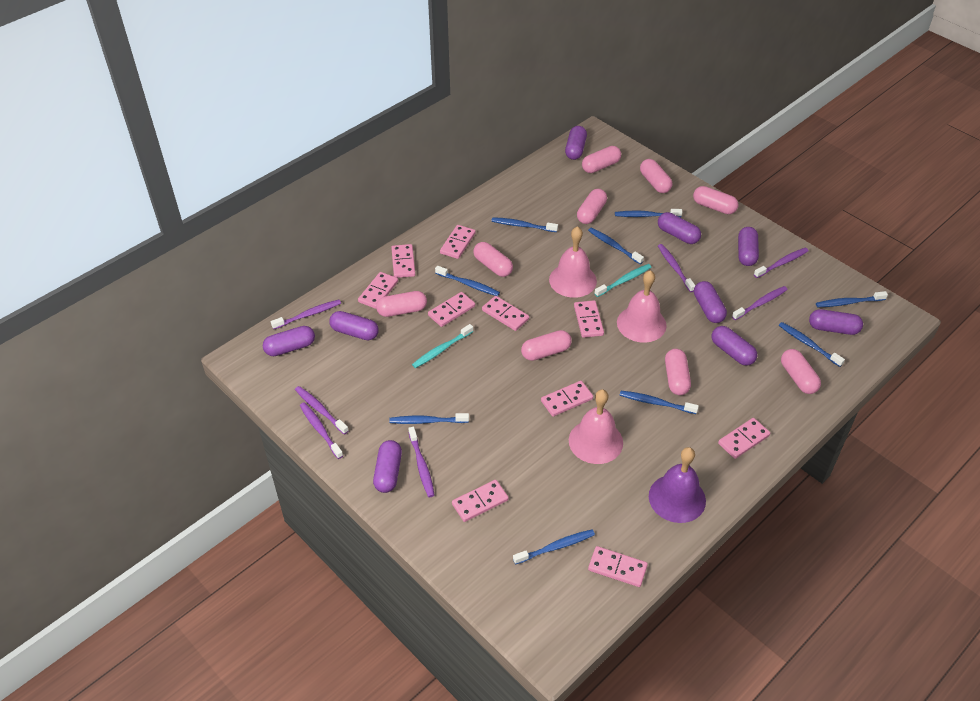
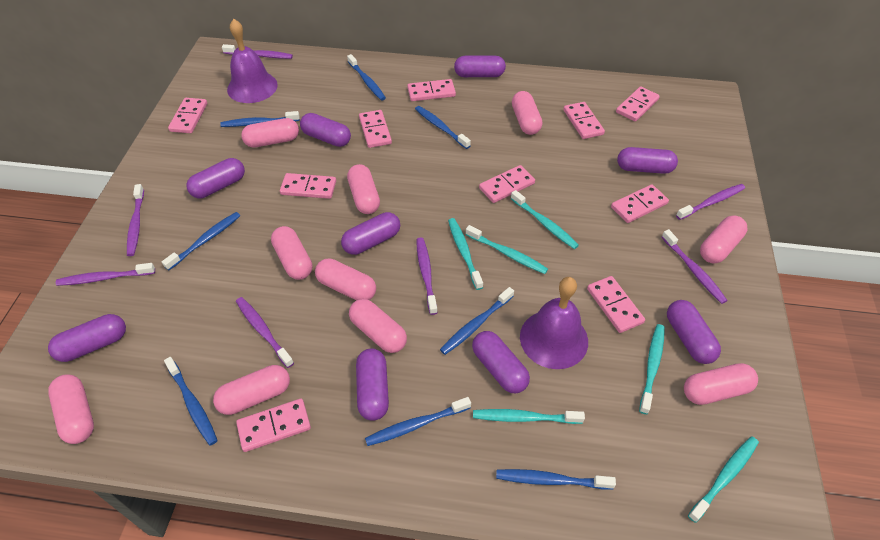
blue toothbrush: [389,413,469,424] [435,266,500,296] [491,217,558,232] [513,529,595,565] [588,227,644,264] [615,209,682,217] [620,391,699,414] [779,322,845,367] [816,291,888,307] = 9 -> [162,212,240,270] [164,357,218,446] [220,111,300,127] [347,54,386,101] [365,397,471,446] [415,106,471,149] [440,287,514,355] [496,469,616,490] = 8
pink bell: [549,226,597,298] [569,389,623,464] [617,270,667,343] = 3 -> none = 0
pink capsule: [376,291,427,317] [473,242,513,277] [521,330,572,361] [577,189,607,224] [582,146,621,173] [640,159,672,193] [665,349,691,395] [693,186,738,214] [781,349,821,394] = 9 -> [48,374,94,444] [213,365,290,415] [241,118,299,147] [271,226,312,280] [315,258,376,300] [347,164,380,214] [349,299,407,353] [512,91,542,135] [684,363,758,405] [700,215,747,264] = 10
purple bell: [649,447,706,523] = 1 -> [227,19,278,103] [520,277,588,369] = 2
turquoise toothbrush: [412,324,473,368] [594,264,651,297] = 2 -> [448,218,483,290] [466,225,548,274] [473,409,585,424] [511,190,579,249] [639,324,665,414] [688,436,759,523] = 6

